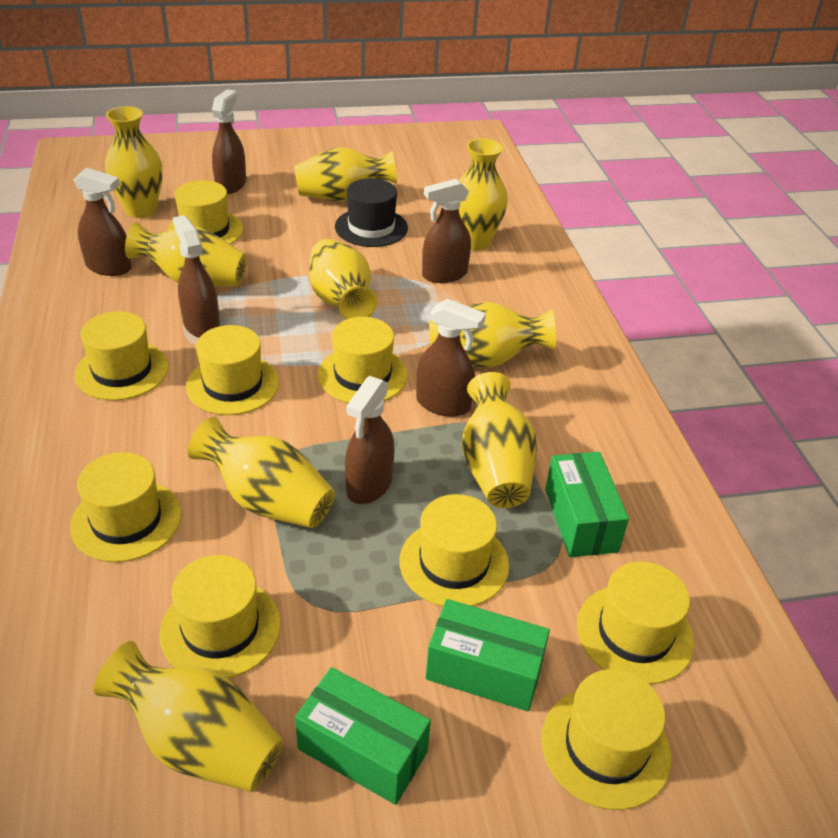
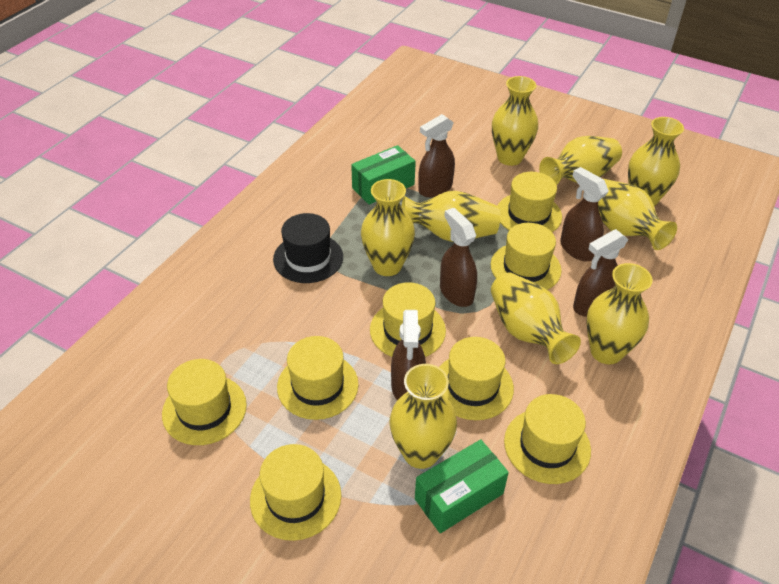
brown spray bottle: [73,167,132,276] [173,215,220,338] [212,90,246,194] [345,376,395,504] [416,299,486,417] [422,179,471,283] = 6 -> [391,310,426,400] [418,114,455,198] [440,208,477,307] [560,167,609,261] [573,229,628,317] = 5
green box: [295,667,431,805] [425,599,550,711] [545,452,629,557] = 3 -> [351,145,416,205] [415,439,509,533] = 2
yellow hat: [70,452,181,562] [74,311,169,401] [159,555,281,678] [167,180,243,244] [186,325,279,415] [318,317,408,403] [399,494,509,606] [541,669,672,810] [577,562,694,684] = 9 -> [162,359,247,445] [250,444,341,541] [277,336,359,420] [370,282,446,357] [439,337,514,420] [491,223,562,290] [497,172,562,232] [504,394,591,484] = 8

